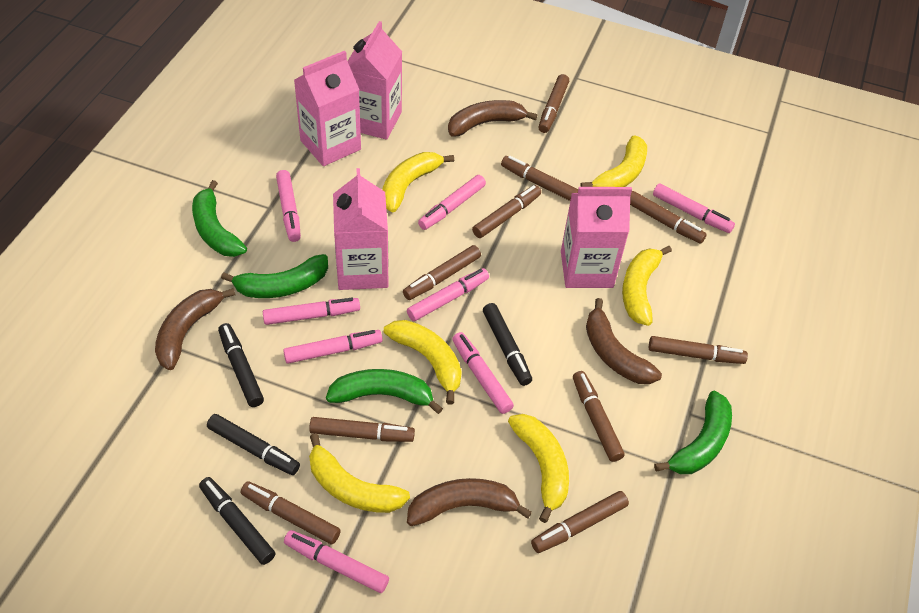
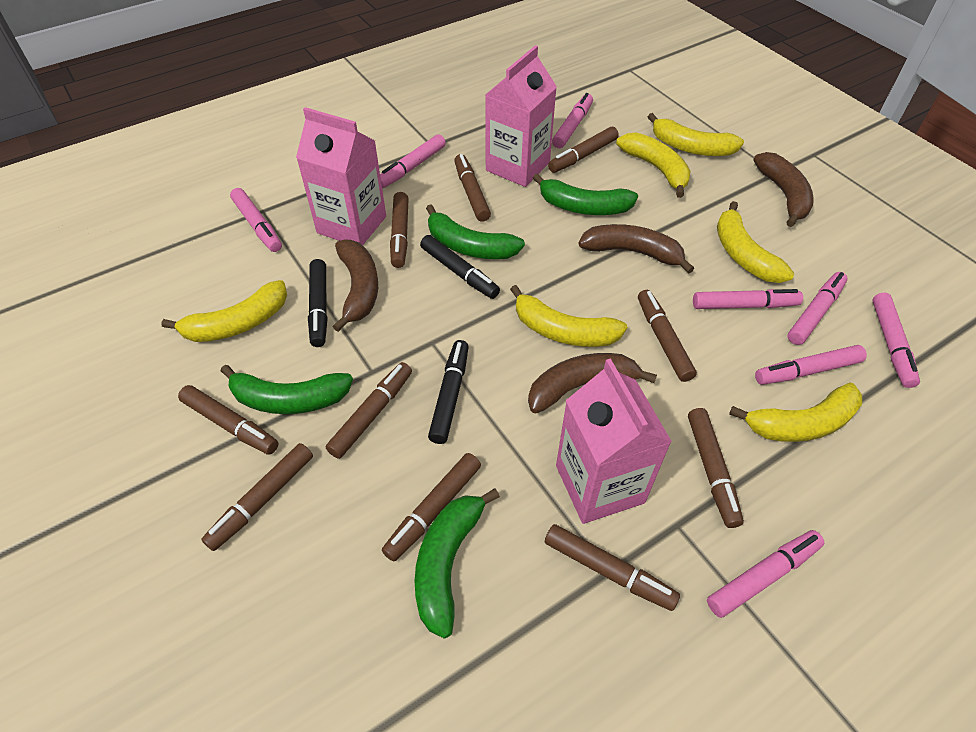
black marker: [199,477,276,565] [207,414,300,475] [218,323,264,407] [483,303,532,386] = 4 -> [308,259,328,347] [420,235,500,299] [428,340,469,444] = 3
pink carton: [294,51,361,166] [333,168,388,290] [348,21,402,140] [561,187,632,288] = 4 -> [296,107,386,245] [485,45,557,187] [556,358,672,524] = 3

